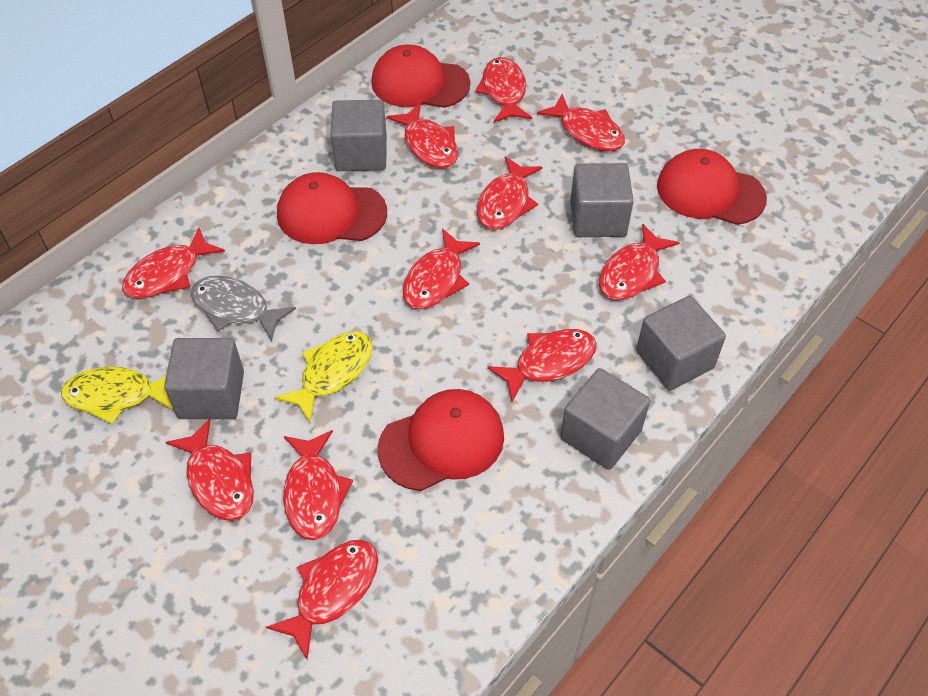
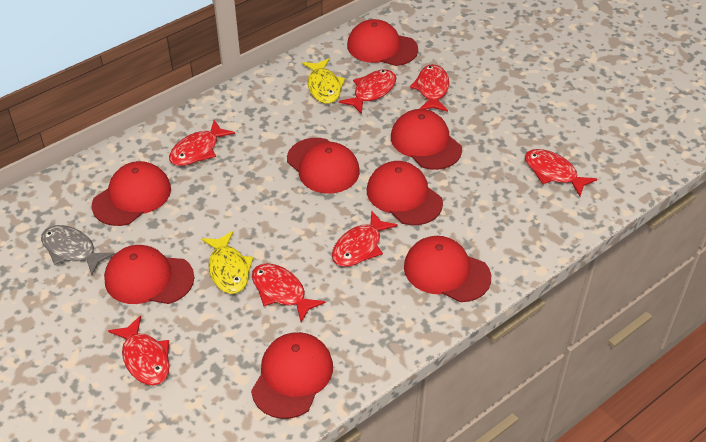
grey cube: [164,338,244,419] [331,100,387,171] [560,368,650,470] [570,163,634,237] [636,296,726,391] = 5 -> none = 0
red cap: [277,172,387,244] [371,45,470,108] [378,389,504,491] [657,149,767,225] = 4 -> [92,161,171,226] [104,245,194,304] [251,332,333,419] [287,138,360,194] [347,19,418,66] [367,161,443,225] [391,109,462,170] [404,236,491,302] = 8
red fish: [122,227,225,299] [166,418,254,521] [266,540,378,660] [283,430,353,540] [387,103,458,169] [403,229,480,309] [475,57,532,123] [477,156,542,230] [487,329,597,402] [537,94,625,151] [599,223,680,300] = 11 -> [108,316,170,386] [169,120,235,166] [252,263,326,323] [332,210,398,267] [339,70,396,114] [410,64,449,112] [525,149,597,196] = 7

